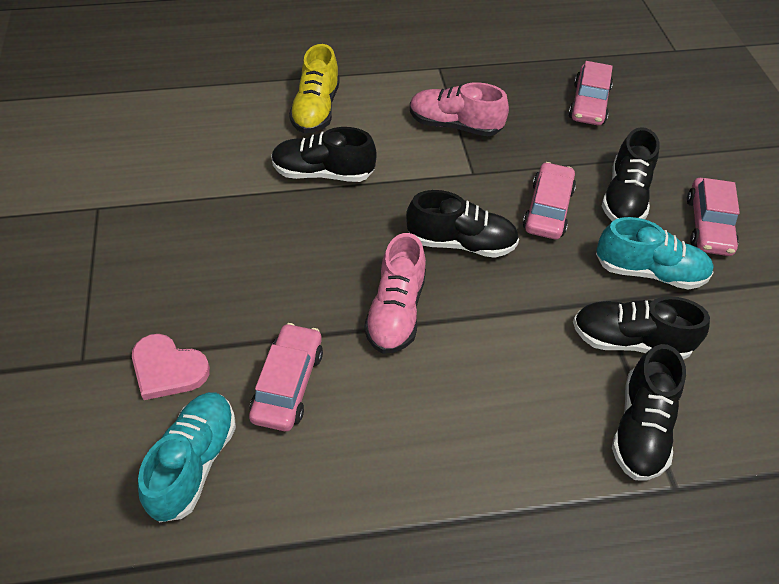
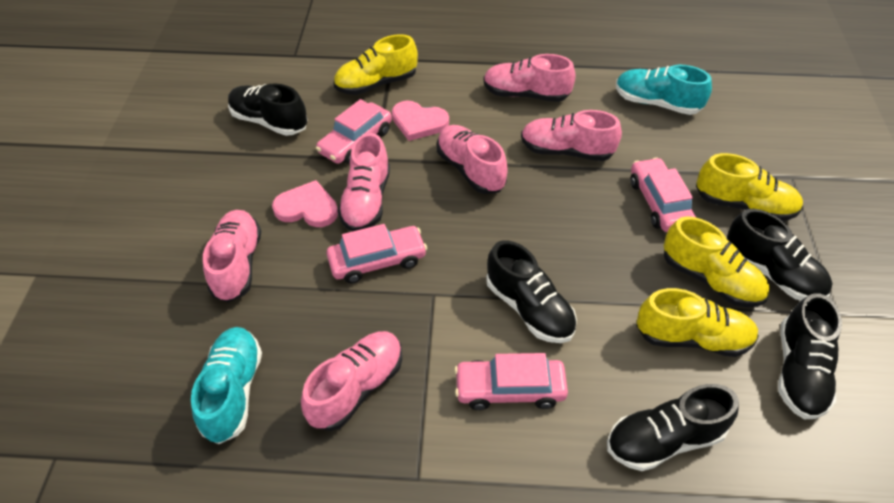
pink heart: [132,334,210,400] = 1 -> [272,180,338,227] [392,101,449,141] = 2
pink shoe: [364,233,426,354] [410,82,509,136] = 2 -> [203,210,261,302] [301,331,402,431] [338,133,390,231] [437,125,508,194] [483,54,576,102] [521,110,622,161] = 6
yellow shoe: [289,44,340,133] = 1 -> [333,34,418,95] [636,288,759,357] [664,216,769,307] [696,153,803,221] = 4

